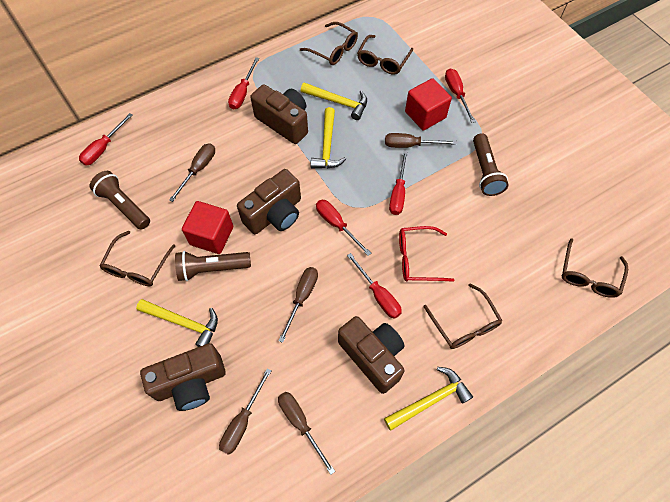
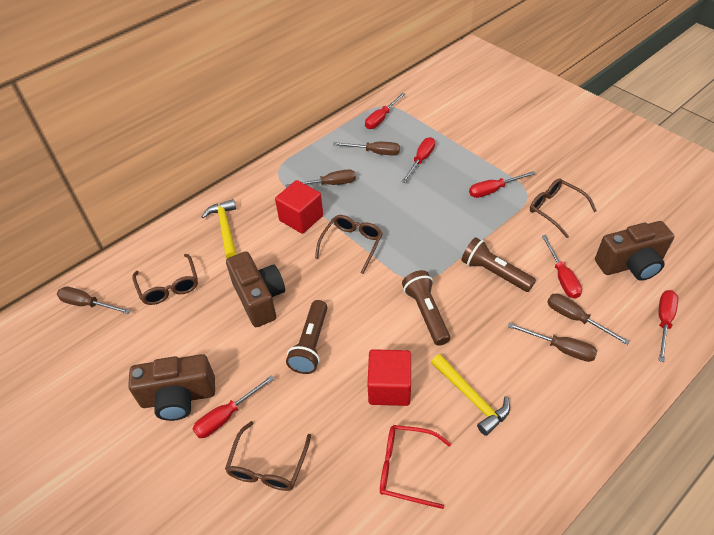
brown camera: [140,343,226,411] [237,169,301,234] [250,84,308,144] [338,316,405,394] = 4 -> [128,354,215,421] [226,251,285,327] [595,221,674,281] = 3
brown glasses: [99,231,175,286] [300,22,358,65] [357,35,413,75] [423,284,503,349] [562,238,628,298] = 5 -> [133,254,198,305] [225,421,311,491] [315,215,383,274] [530,178,597,238] = 4
yellow hammer: [136,299,218,347] [301,83,367,120] [311,107,346,169] [384,367,473,431] = 4 -> [201,199,237,259] [431,354,510,436] = 2

